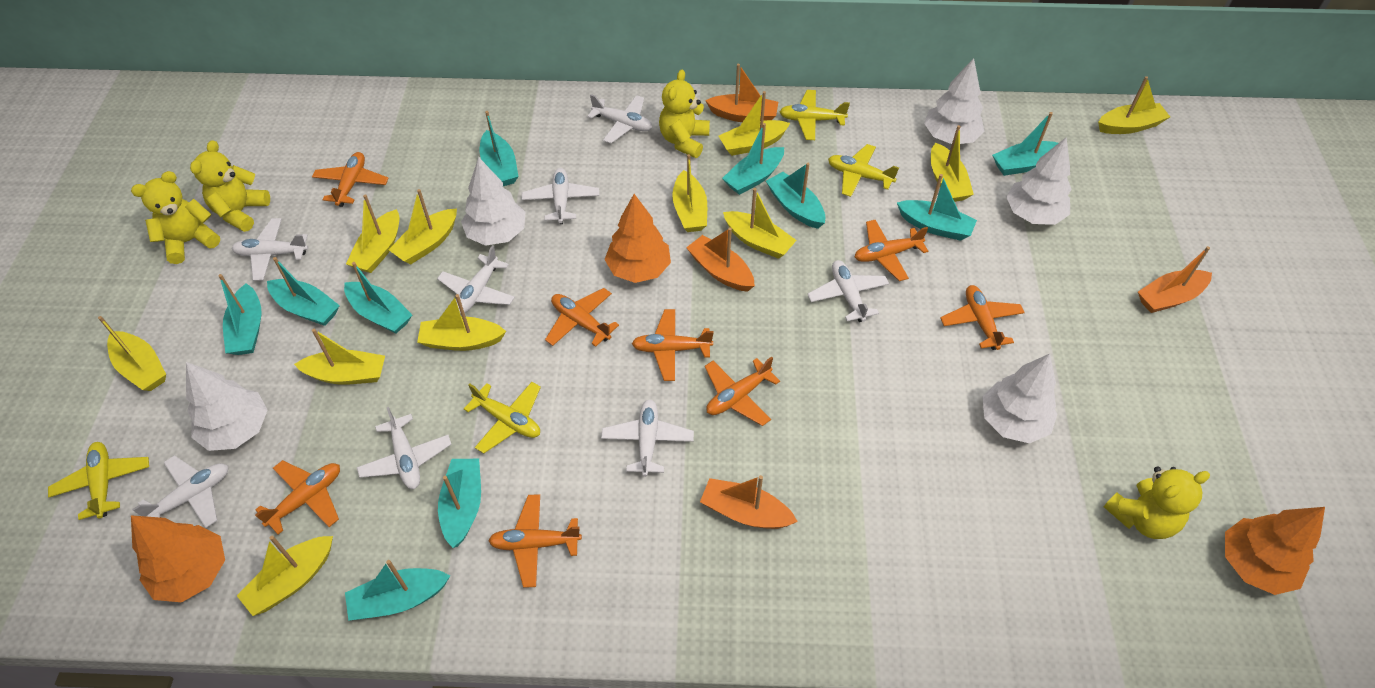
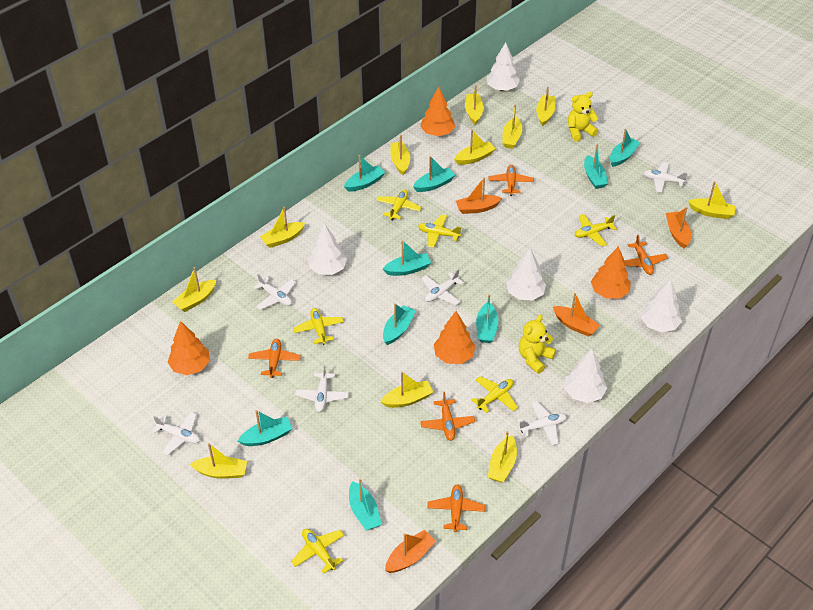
orange plane: [255,460,340,535] [312,152,389,207] [488,494,582,588] [545,288,619,347] [632,309,714,381] [705,357,780,426] [855,220,928,281] [940,285,1025,350] = 8 -> [248,339,301,378] [420,392,475,441] [427,484,485,532] [489,165,534,196] [624,235,668,275] = 5
orange tree: [131,515,225,602] [604,194,671,283] [1225,507,1325,595] = 3 -> [168,321,210,375] [420,87,455,136] [434,311,476,364] [591,246,631,298] = 4
turquoise boat: [218,274,262,355] [267,257,340,326] [344,262,412,333] [345,560,450,621] [438,459,481,548] [480,111,519,186] [722,123,784,195] [766,163,825,229] [897,174,977,241] [992,112,1058,176] = 10 -> [238,410,293,446] [344,155,385,192] [349,479,382,531] [383,240,431,276] [383,303,416,345] [413,156,455,192] [476,294,498,343] [584,144,608,189] [610,129,641,167] = 9
white plane: [132,455,228,528] [232,218,309,281] [357,407,452,489] [437,245,515,315] [522,168,599,224] [587,94,652,144] [601,400,694,477] [807,260,889,322] = 8 -> [152,412,200,456] [253,274,296,310] [295,365,349,412] [422,269,464,305] [517,401,567,446] [643,162,688,193] = 6
yellow plane: [48,442,149,520] [464,382,541,453] [779,90,850,140] [828,144,899,197] = 4 -> [291,529,344,574] [293,308,344,345] [376,189,422,220] [418,214,461,248] [472,376,518,413] [575,214,617,246] = 6
yellow teddy bear: [131,171,220,264] [190,140,270,232] [659,69,710,158] [1104,466,1210,539] = 4 -> [519,315,556,374] [568,92,599,142] = 2

